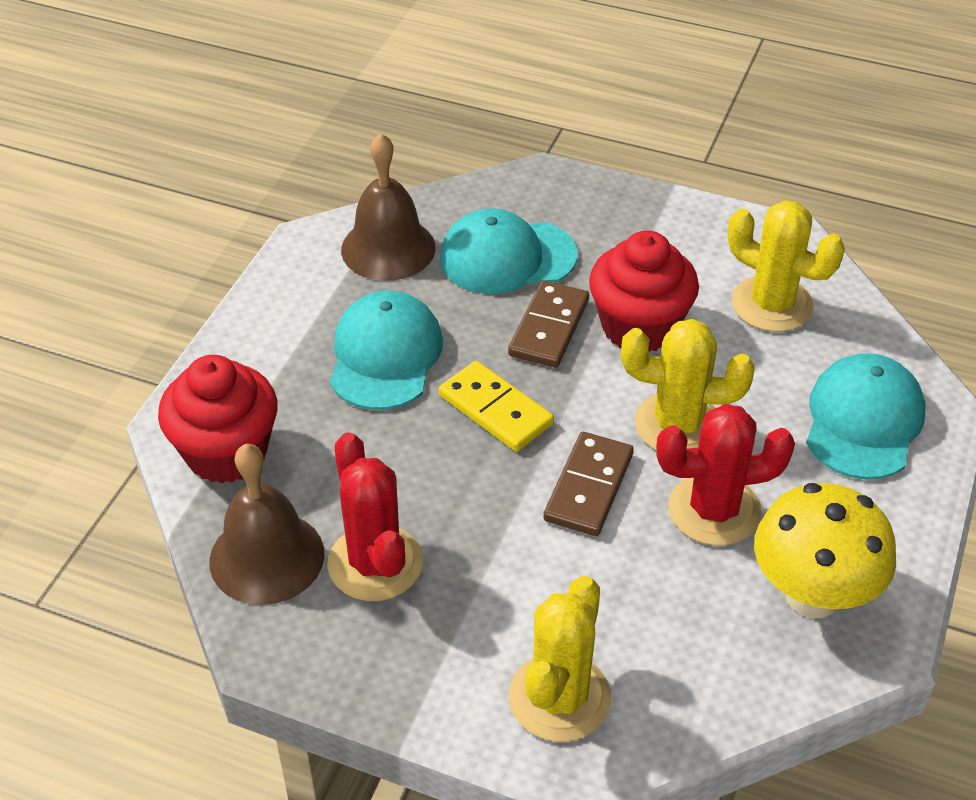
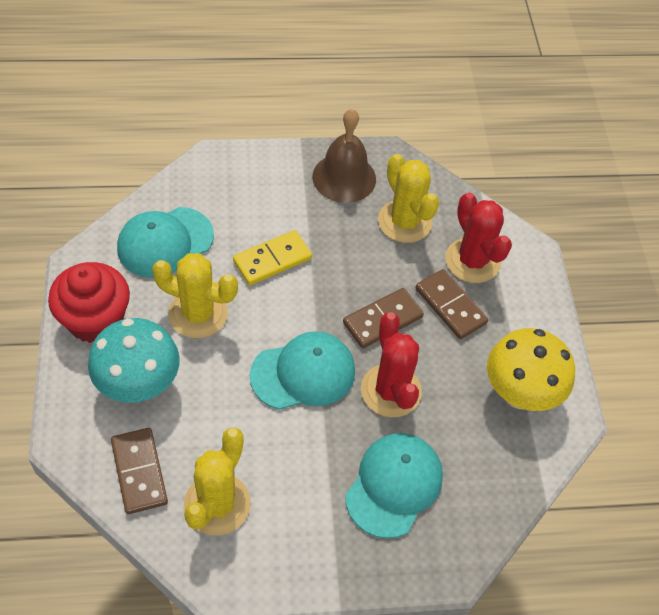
brown bell: [210,444,325,605] [341,133,436,281] = 2 -> [312,109,376,203] = 1
brown domino: [508,280,589,368] [544,432,634,536] = 2 -> [111,428,168,514] [343,288,424,348] [415,269,488,339] = 3
red cupcake: [158,355,278,484] [589,230,699,351] = 2 -> [48,262,130,343] = 1
turquoise mushroom: none = 0 -> [88,318,180,403] = 1

